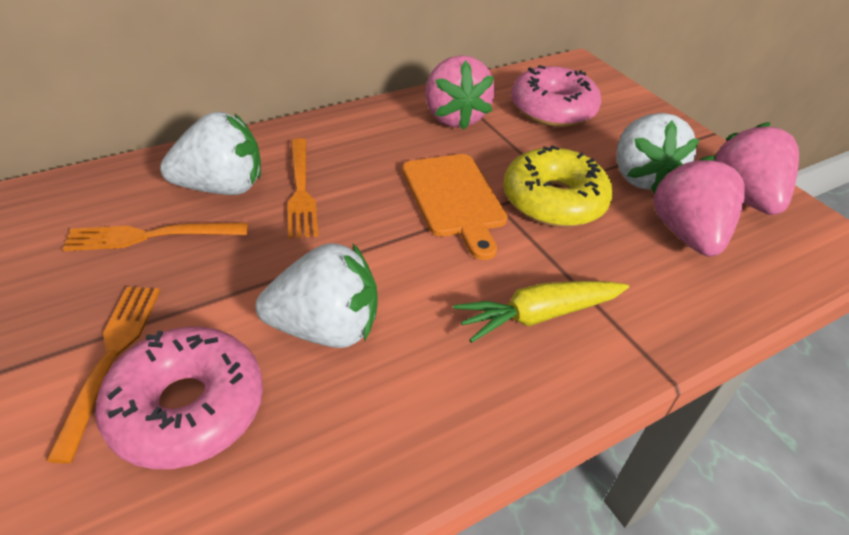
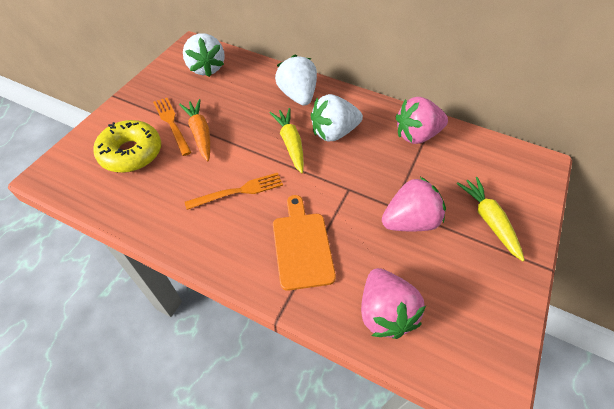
orange carrot: none = 0 -> [179,99,210,161] = 1
orange fork: [46,287,160,464] [63,223,248,251] [287,138,318,239] = 3 -> [153,98,192,156] [185,173,283,210] = 2
pink donut: [95,327,263,469] [511,65,602,127] = 2 -> none = 0
yellow carrot: [453,281,629,343] = 1 -> [270,108,304,174] [457,177,525,262] = 2

